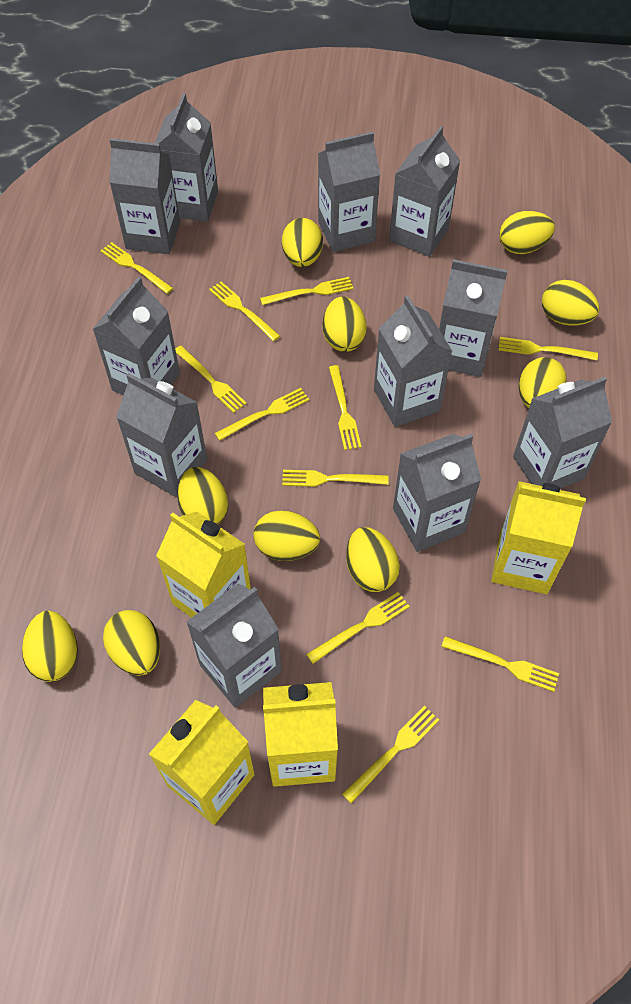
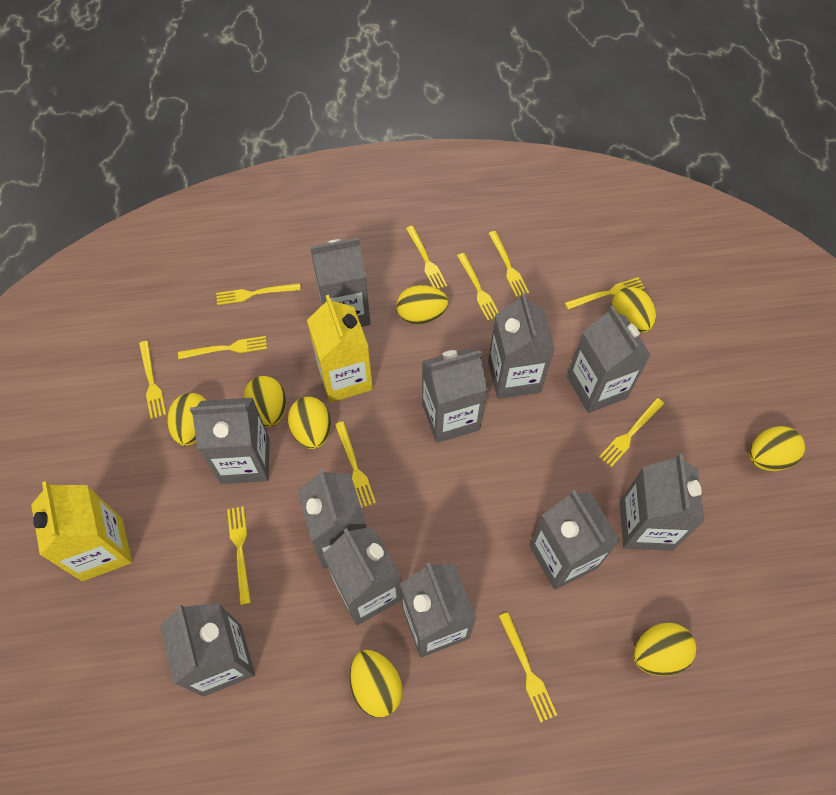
yellow carton: [149,700,255,825] [156,512,251,618] [263,682,338,787] [491,481,586,594] = 4 -> [31,481,132,581] [307,295,373,403] = 2
yellow egg: [22,611,78,682] [103,610,160,676] [177,467,228,524] [254,510,320,561] [282,218,323,267] [322,297,367,352] [346,527,400,592] [499,211,555,254] [519,357,566,408] [542,280,599,326] = 10 -> [168,393,206,446] [244,376,286,427] [288,397,331,449] [350,650,403,717] [397,285,448,325] [611,287,656,333] [633,623,697,676] [750,426,805,471] = 8

